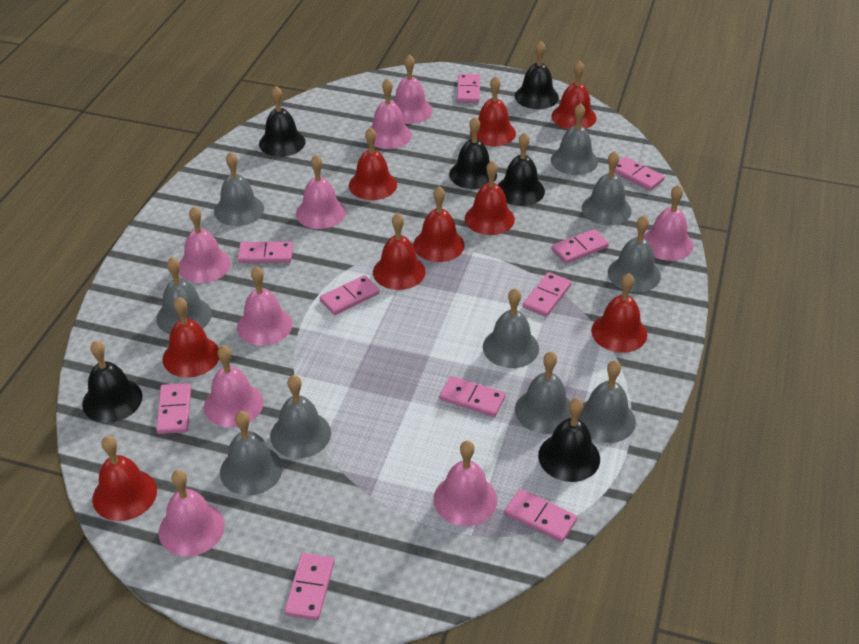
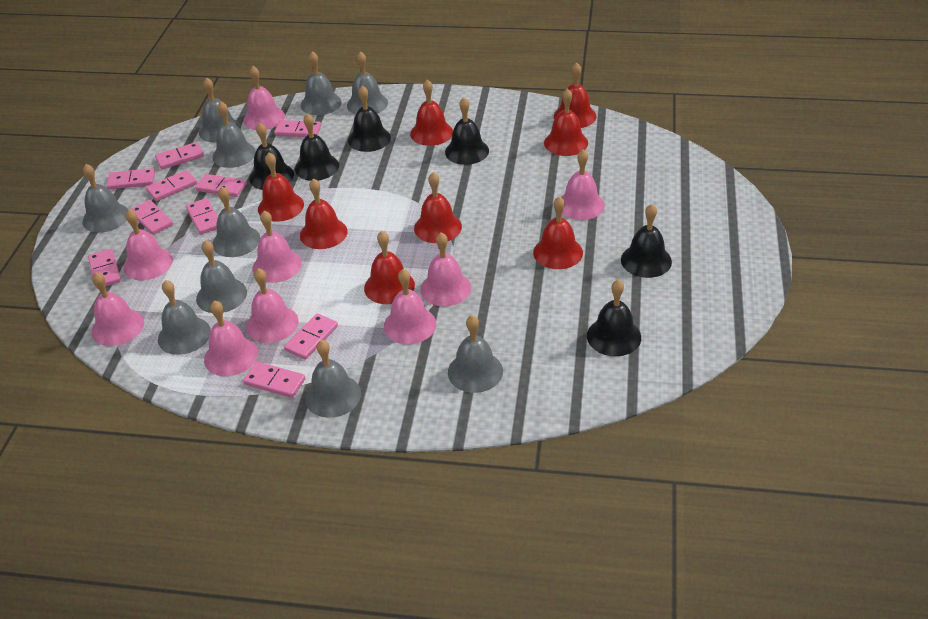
red bell: [92,436,157,521] [163,297,219,377] [349,127,397,200] [373,213,426,290] [413,186,465,262] [465,160,515,235] [470,76,516,147] [551,61,597,129] [591,273,647,353] = 9 -> [258,152,304,222] [300,178,348,249] [364,231,415,304] [410,80,453,146] [414,172,462,243] [533,196,583,269] [544,88,588,156] [554,62,596,128] = 8

